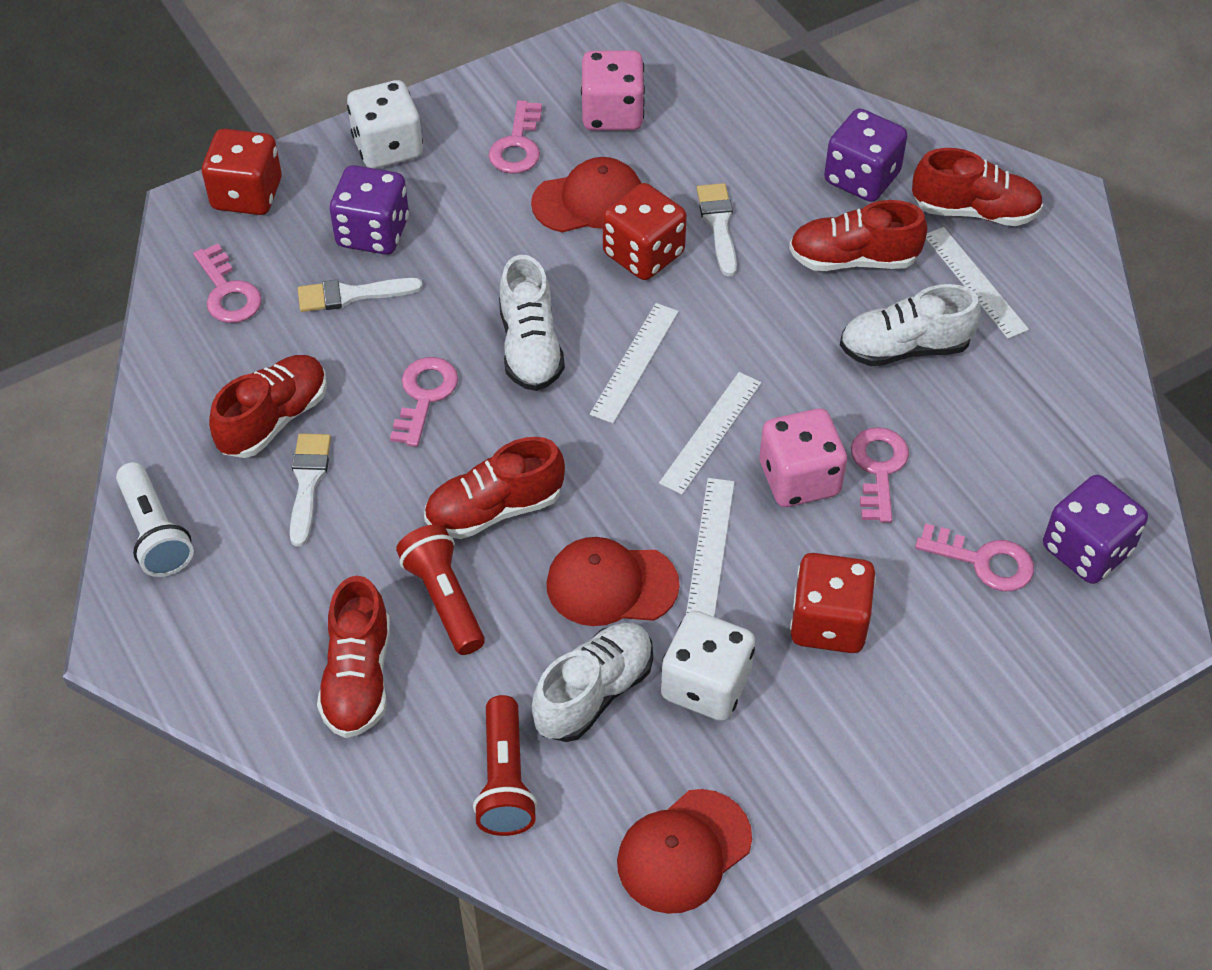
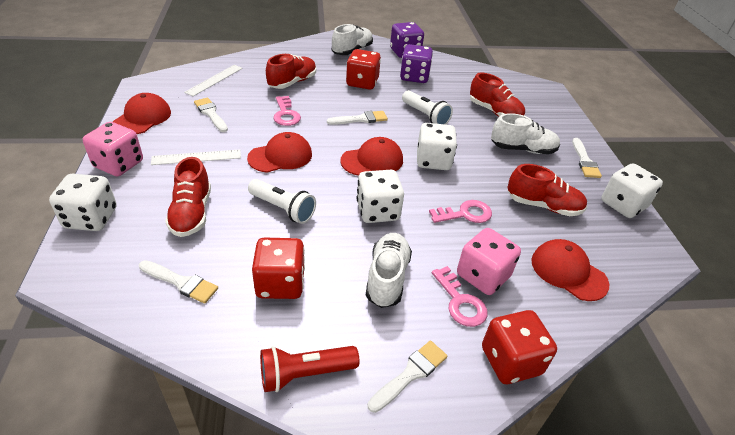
pink key: [193,244,262,323] [390,357,458,447] [488,100,542,174] [851,427,909,523] [915,523,1034,592] = 5 -> [273,96,301,126] [429,200,492,223] [432,266,488,327] = 3
purple dice: [330,165,409,255] [824,108,908,202] [1043,475,1148,584] = 3 -> [390,22,424,58] [400,44,433,83] = 2
red cap: [531,157,641,232] [546,537,680,626] [617,789,752,914] = 3 -> [113,93,171,134] [247,132,312,173] [340,137,403,176] [531,239,610,301] = 4
red flashlight: [396,524,485,655] [473,695,538,836] = 2 -> [260,346,360,392] = 1
red shoe: [209,355,327,458] [317,576,390,738] [424,437,565,539] [789,200,927,271] [912,148,1043,226] = 5 -> [165,157,211,237] [266,54,316,89] [470,73,525,117] [507,164,587,216] = 4
white brush: [290,433,331,547] [298,278,423,312] [697,183,737,277] = 3 -> [139,260,218,303] [194,97,228,132] [327,111,388,125] [368,341,448,413] [572,138,602,178] = 5
white dice: [347,80,423,169] [661,611,755,721] = 2 -> [49,174,117,231] [357,170,404,223] [417,123,457,170] [601,163,663,218] = 4
white flashlight: [116,462,194,577] = 1 -> [248,179,316,224] [402,90,453,125] = 2
white ruler: [590,303,679,423] [659,372,762,495] [686,478,735,617] [926,227,1029,339] = 4 -> [151,150,241,165] [184,65,243,96] = 2

